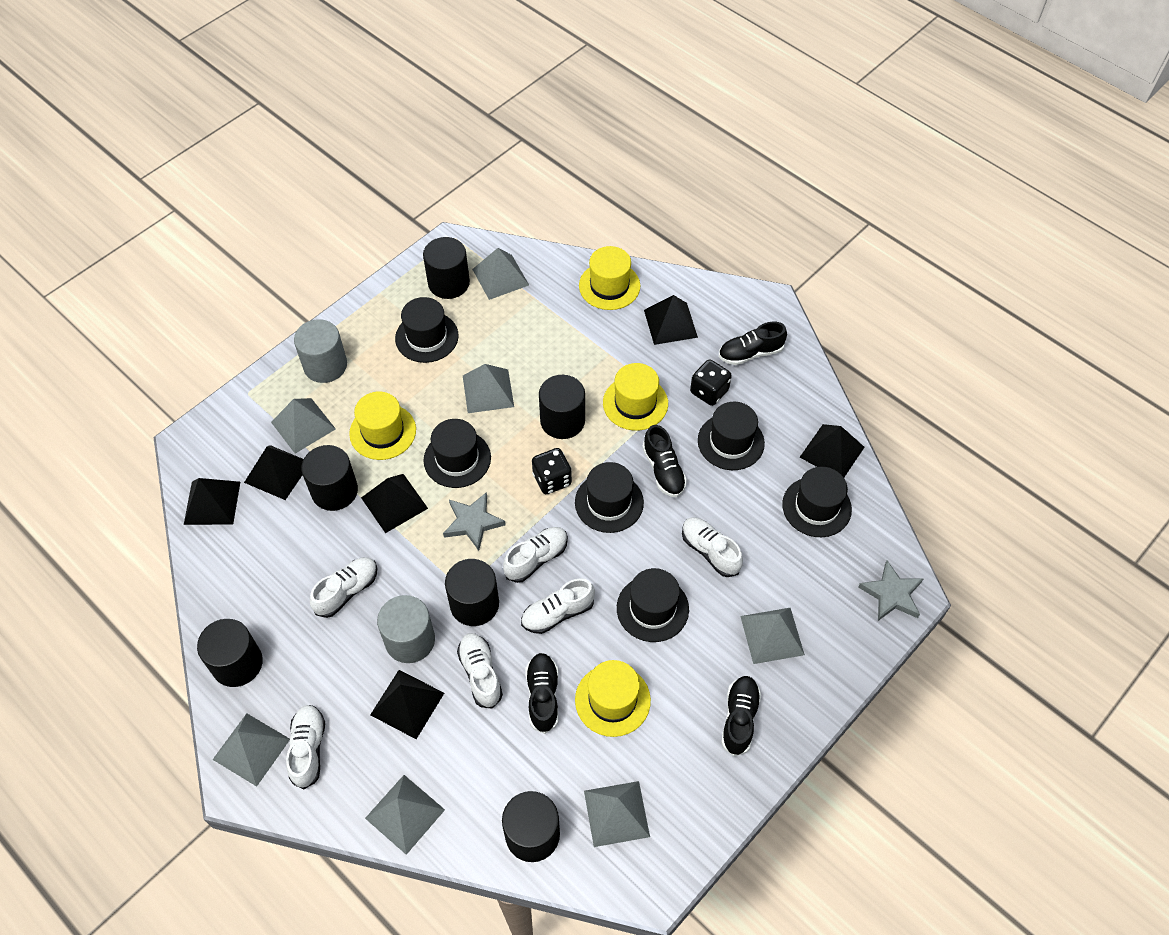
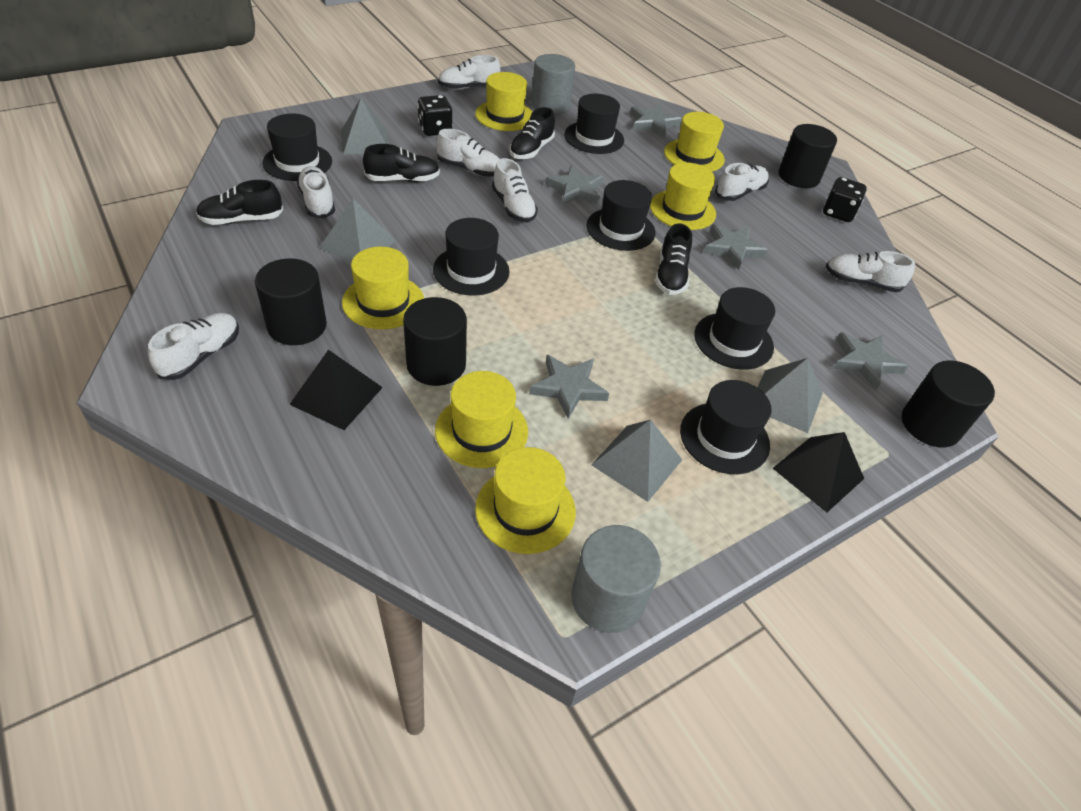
black cylinder: [197,619,263,687] [301,445,358,511] [423,237,470,299] [445,559,499,626] [502,791,560,862] [539,375,585,439] = 6 -> [255,258,327,345] [403,297,467,386] [779,124,837,188] [902,360,995,448] = 4
black pyramid: [184,478,240,525] [244,445,304,500] [361,474,428,533] [370,670,444,739] [644,295,698,345] [800,424,865,477] = 6 -> [289,350,383,430] [773,432,864,512] = 2
grey pyramid: [212,713,290,787] [271,398,336,454] [365,775,445,855] [463,364,514,413] [472,248,529,300] [584,781,650,847] [740,608,805,664] = 7 -> [319,198,396,262] [341,98,389,154] [591,419,682,502] [757,358,823,433] = 4
grey star: [443,492,506,551] [858,561,923,621] = 2 -> [529,355,609,419] [545,165,604,205] [630,104,682,138] [704,224,769,270] [833,332,908,390] = 5
white shoe: [286,705,325,789] [310,557,377,618] [457,633,503,709] [503,527,568,583] [521,578,595,634] [682,517,743,577] = 6 -> [148,313,239,380] [297,166,335,219] [436,129,499,177] [438,55,500,90] [492,158,538,222] [715,163,769,201] [826,251,915,292] = 7
yellow hat: [349,391,416,460] [575,660,651,737] [579,246,640,310] [603,363,668,431] = 4 -> [342,247,424,329] [435,371,528,468] [475,72,532,131] [475,447,576,554] [650,163,716,230] [664,112,725,171] = 6

